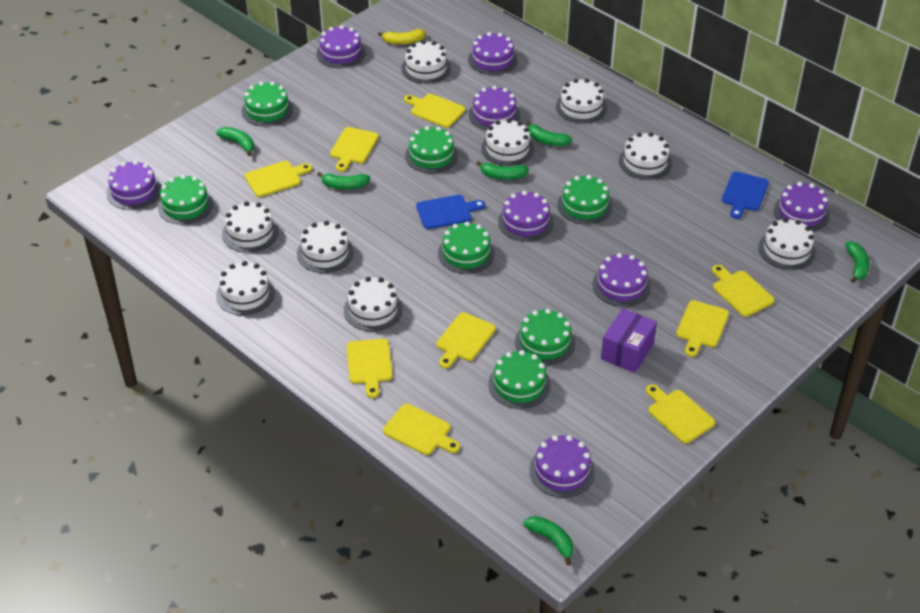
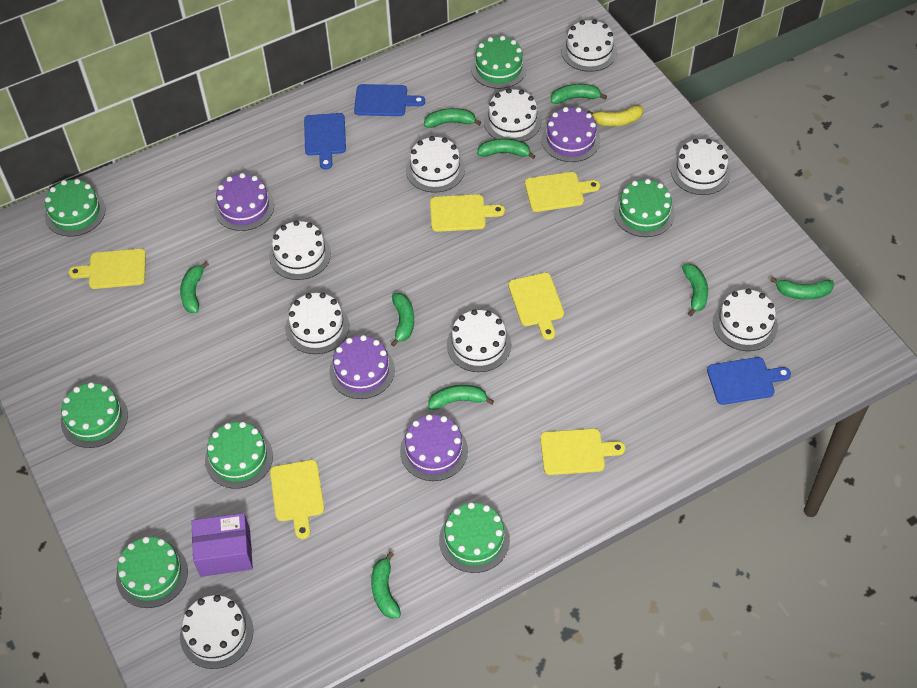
blue cutting board: [416,195,485,229] [722,172,769,219] = 2 -> [304,113,346,169] [354,84,425,116] [707,357,791,405] = 3
green banana: [216,127,254,156] [317,172,370,189] [476,161,529,180] [523,516,574,565] [527,121,572,146] [845,241,869,283] = 6 -> [180,261,209,313] [371,551,401,619] [391,293,414,347] [424,108,481,128] [428,385,494,410] [477,139,535,159] [551,84,607,104] [682,264,708,316] [770,277,834,300] = 9
purple cake: [106,160,161,210] [316,25,365,68] [468,32,518,75] [469,86,520,130] [498,191,554,241] [529,435,595,498] [592,253,651,307] [774,182,830,231] = 8 -> [214,173,274,231] [329,335,395,399] [400,414,468,481] [542,107,600,162] = 4
yellow cutting board: [245,161,312,197] [330,127,379,172] [347,339,393,398] [383,404,460,455] [404,94,465,128] [437,312,496,368] [646,384,715,444] [676,300,729,357] [712,265,774,317] = 9 -> [68,249,146,289] [270,460,324,539] [430,194,505,232] [508,273,564,340] [525,172,600,212] [540,428,625,475] = 6

